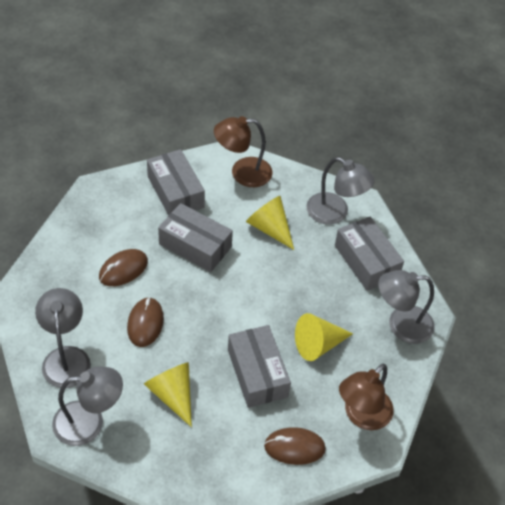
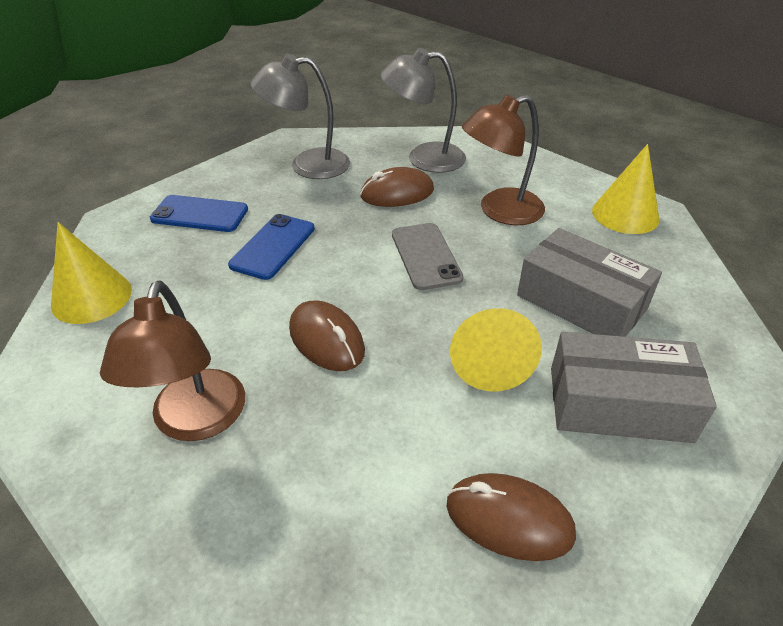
blue phone: none = 0 -> [150,195,248,232] [228,214,315,280] = 2
grey box: [147,149,205,216] [158,203,233,272] [228,325,291,408] [335,217,404,291] = 4 -> [517,228,662,337] [551,332,717,443] = 2
grey lamp: [35,288,91,388] [52,366,123,446] [307,157,375,224] [378,270,435,344] = 4 -> [251,54,350,179] [381,48,466,173] = 2
grey phone: none = 0 -> [392,223,464,290] = 1

